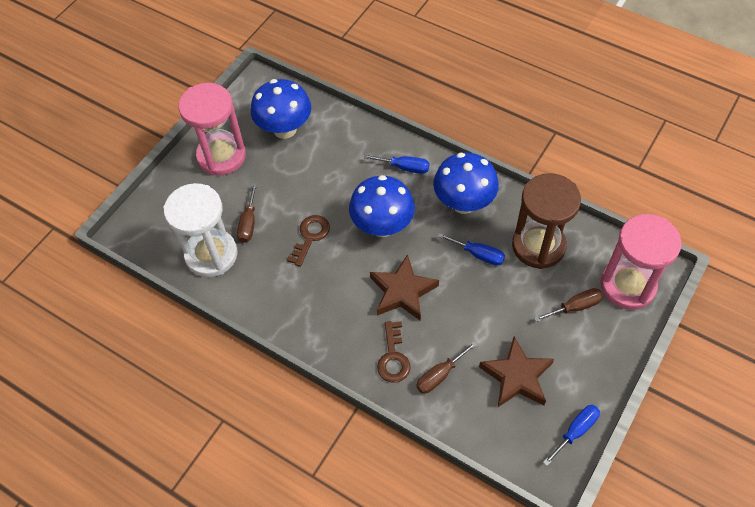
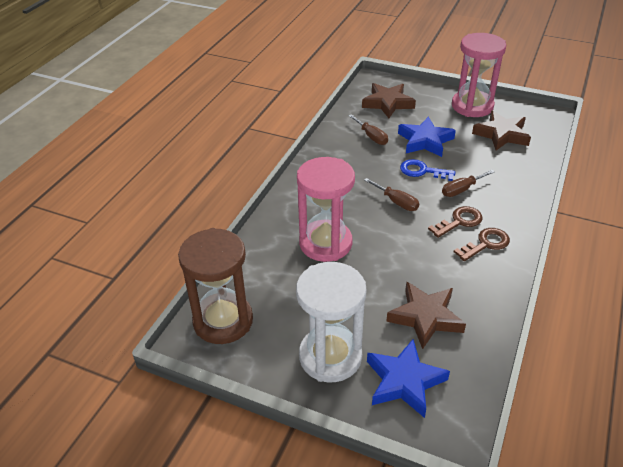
blue key: none = 0 -> [400,159,455,181] = 1
blue mushroom: [251,79,311,139] [349,175,415,237] [433,153,499,214] = 3 -> none = 0
blue screwdriver: [364,155,430,174] [437,233,505,266] [543,405,600,466] = 3 -> none = 0
blue star: none = 0 -> [367,339,450,418] [398,117,456,157] = 2
brown star: [370,254,439,321] [479,336,554,407] = 2 -> [362,83,416,118] [386,282,466,349] [472,111,531,150] = 3

